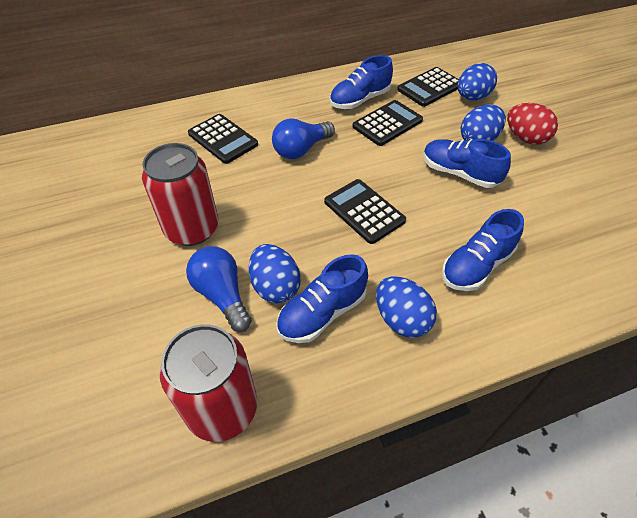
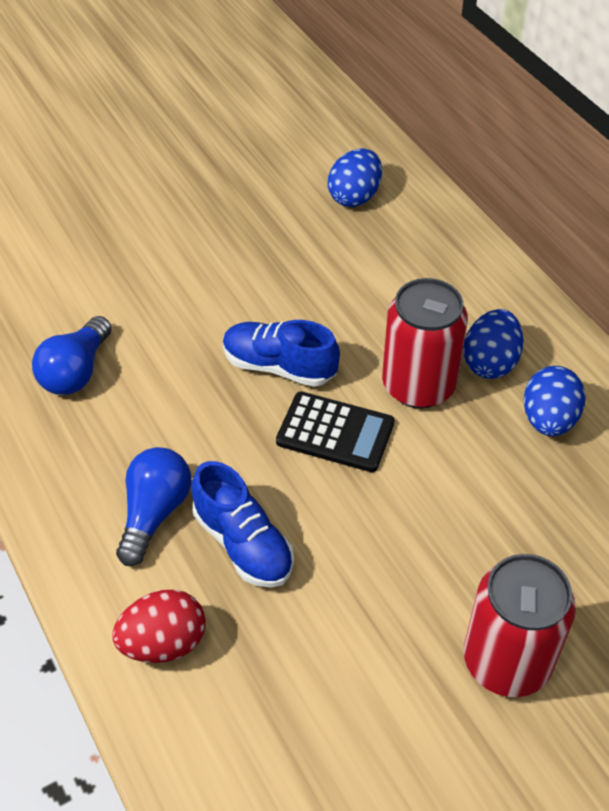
black calculator: [188,114,258,164] [324,179,406,244] [352,100,423,146] [397,67,459,107] = 4 -> [276,391,395,472] = 1
blue egg: [249,244,301,303] [376,276,437,338] [458,63,497,100] [461,104,506,141] = 4 -> [328,148,382,207] [463,309,524,379] [523,366,586,436] = 3
blue shoe: [276,254,368,343] [330,55,393,109] [423,139,511,188] [442,209,524,291] = 4 -> [192,461,294,588] [223,320,340,387] = 2

